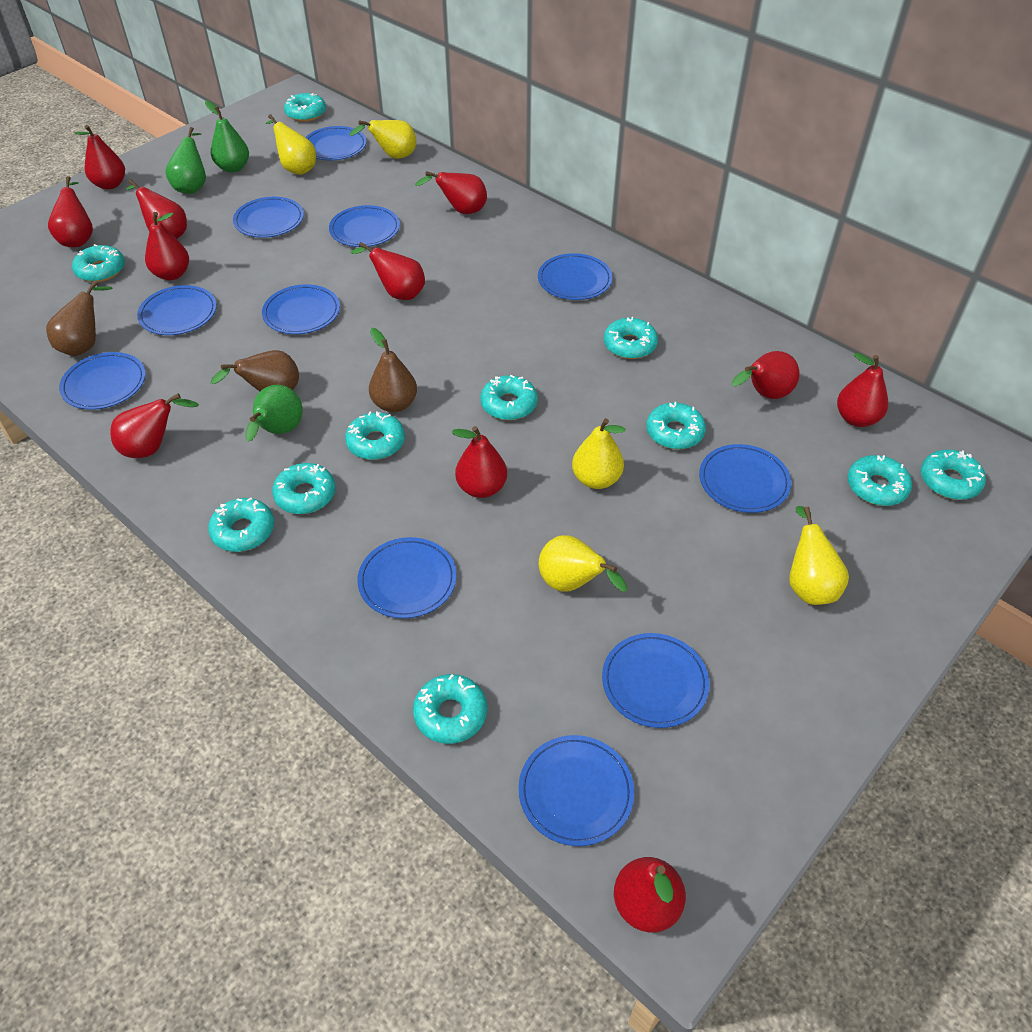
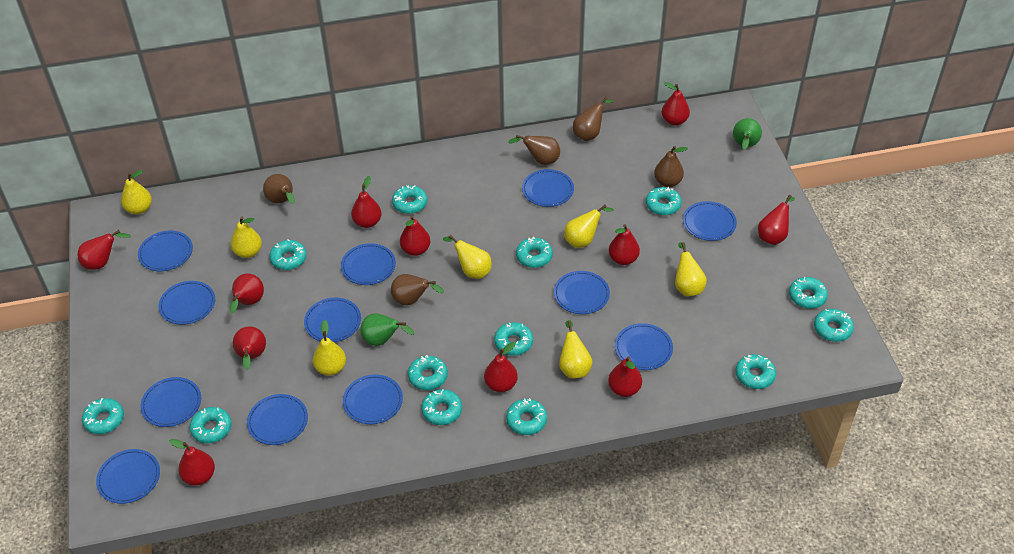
blue plate: [59,352,146,410] [137,285,217,335] [233,197,304,238] [262,284,340,334] [305,126,367,160] [329,205,400,247] [357,537,457,619] [518,735,634,846] [538,253,612,300] [602,633,710,728] [699,444,791,513] = 11 -> [96,449,160,504] [138,231,193,271] [140,377,201,427] [159,281,215,325] [247,394,308,445] [304,298,361,342] [341,243,396,285] [343,374,403,424] [522,169,574,207] [554,271,610,314] [615,323,673,370] [683,201,737,241] = 12
brown pear: [46,281,112,356] [211,350,299,391] [369,328,417,412] = 3 -> [263,174,295,204] [391,274,444,305] [508,135,560,165] [573,97,613,141] [654,146,688,187] = 5
green pear: [165,127,206,194] [205,101,249,172] [245,385,303,442] = 3 -> [360,313,414,346] [733,118,762,150] = 2
turquoise donut: [72,244,125,282] [208,498,274,552] [272,463,336,514] [284,93,326,122] [345,411,405,460] [413,674,487,744] [480,375,538,420] [604,317,658,359] [646,402,706,449] [848,455,912,506] [921,450,986,500] = 11 -> [82,398,124,434] [190,407,232,443] [269,239,307,270] [392,185,427,214] [408,355,448,390] [421,389,462,425] [494,322,533,356] [506,398,547,435] [516,237,553,268] [646,187,682,215] [736,354,776,389] [789,277,828,309] [814,309,854,342] = 13
yellow pear: [265,114,316,175] [349,120,416,159] [539,535,627,592] [572,418,625,489] [789,506,849,605] = 5 -> [121,170,152,215] [231,216,262,258] [313,320,346,376] [443,235,492,279] [559,320,593,379] [564,205,614,248] [675,242,707,297] = 7

